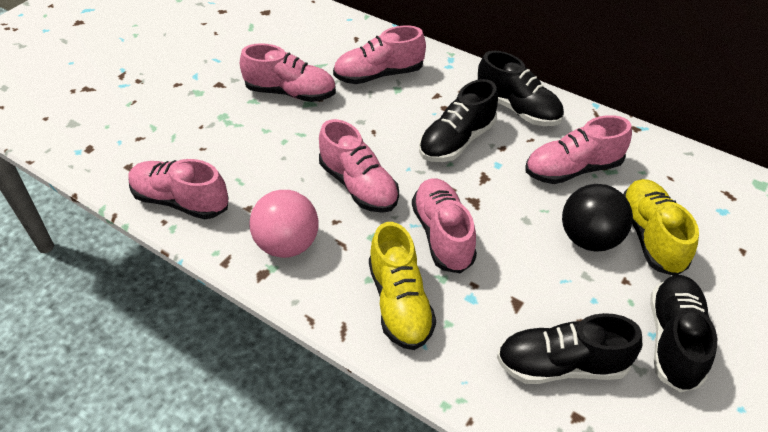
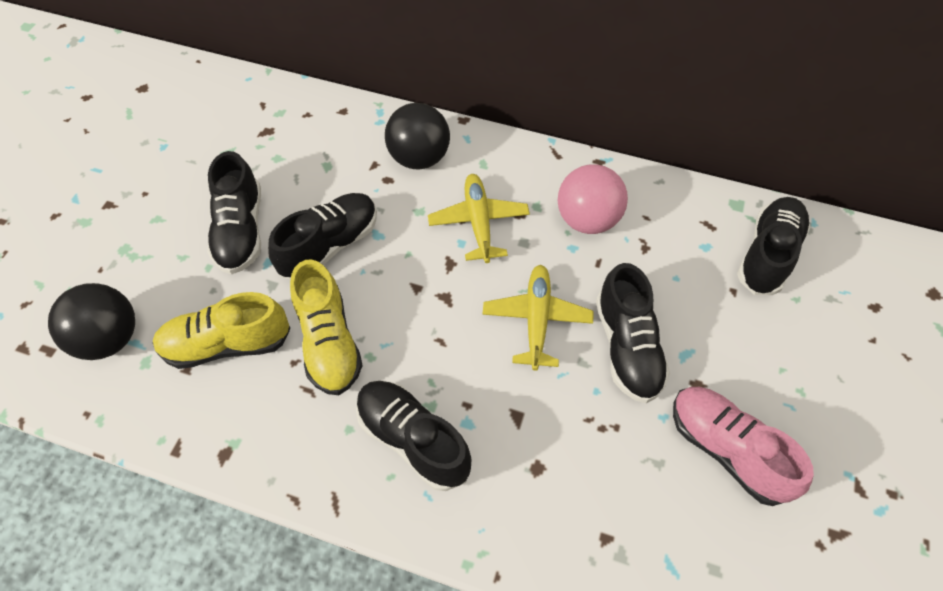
black ball: [562,184,633,251] = 1 -> [48,283,135,360] [385,103,450,169] = 2
black shoe: [419,79,498,162] [478,51,564,126] [497,313,642,384] [650,275,717,392] = 4 -> [207,151,261,274] [268,193,377,280] [356,381,471,491] [596,263,670,403] [737,197,810,295] = 5
pink shoe: [128,159,229,219] [240,43,336,102] [319,119,399,213] [333,26,426,84] [412,178,477,273] [526,115,632,184] = 6 -> [673,387,814,506] = 1
yellow plane: none = 0 -> [428,174,530,263] [482,265,593,371] = 2

